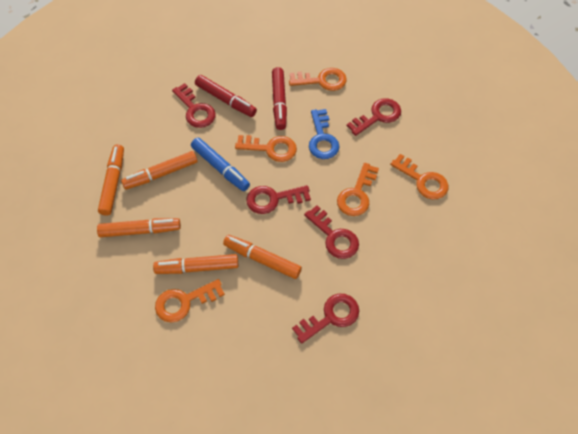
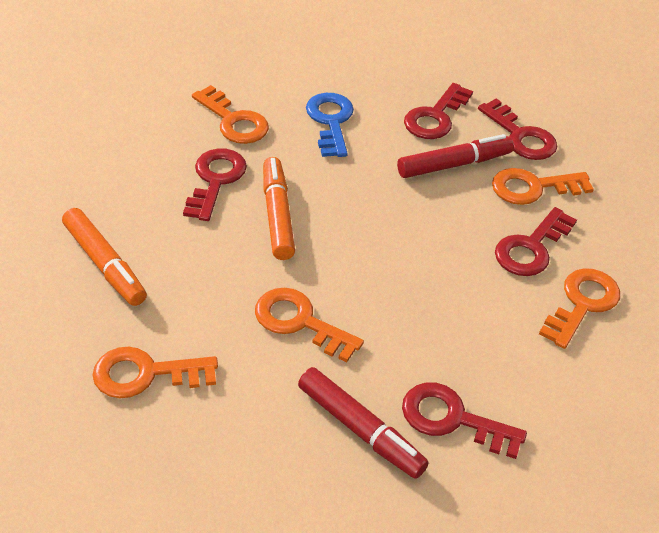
blue marker: [191,138,250,191] = 1 -> none = 0
orange marker: [97,218,181,237] [98,144,124,216] [121,151,198,190] [153,254,238,274] [223,235,302,279] = 5 -> [62,208,147,306] [263,157,295,260] = 2

